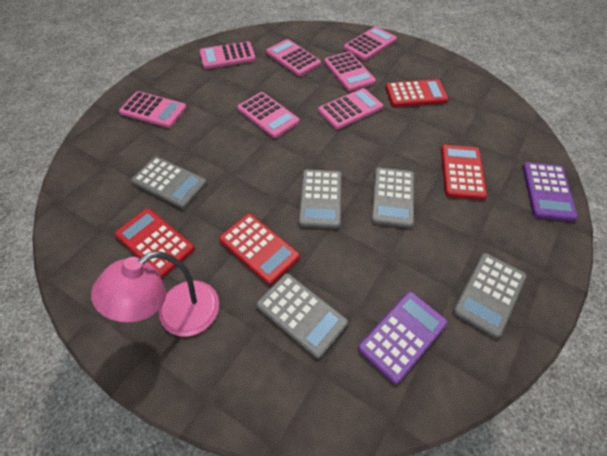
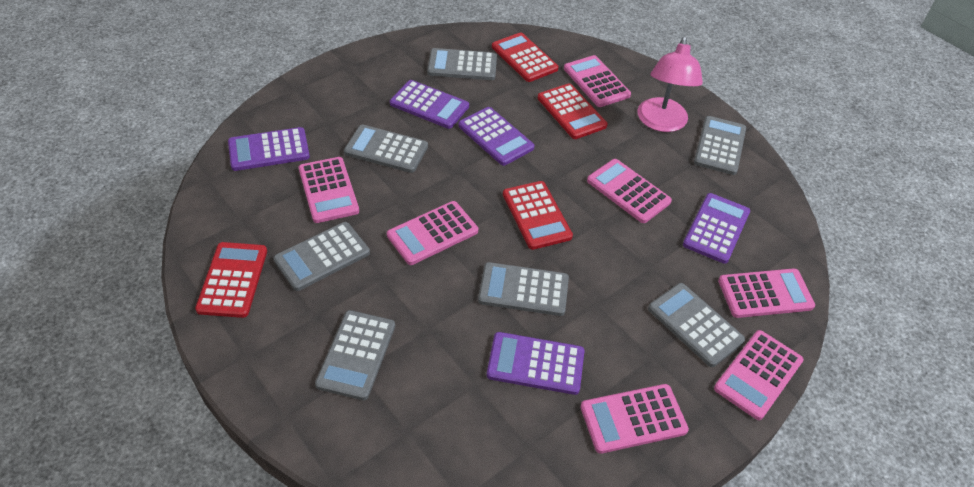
grey calculator: [131,157,207,209] [256,273,348,359] [299,170,342,229] [371,168,414,228] [453,253,527,338] = 5 -> [273,222,370,291] [315,310,395,400] [344,124,428,173] [427,48,497,80] [478,262,569,316] [648,283,745,367] [694,116,746,175] = 7
purple calculator: [358,292,448,384] [522,162,578,221] = 2 -> [228,127,310,171] [390,80,469,129] [458,107,535,166] [487,332,584,395] [683,193,750,264] = 5

